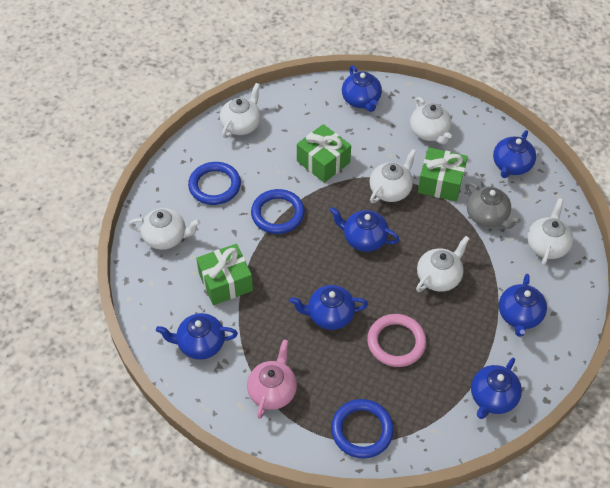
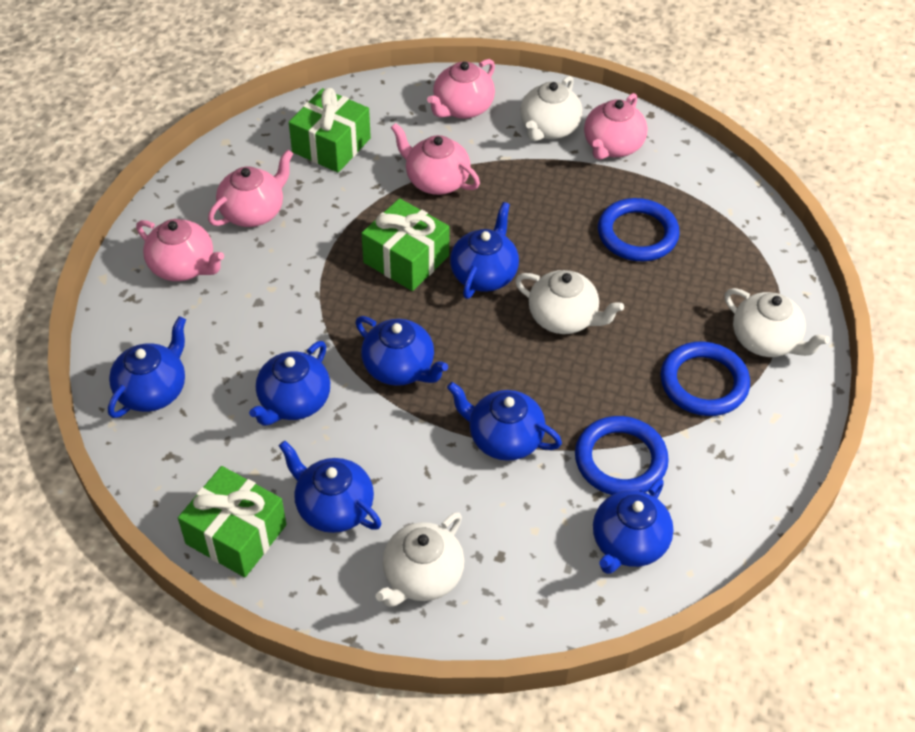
grey teapot: [465,182,521,229] = 1 -> none = 0
pink ring: [367,314,426,367] = 1 -> none = 0
pink teapot: [247,340,297,419] = 1 -> [136,219,224,281] [208,149,294,227] [391,123,480,195] [427,59,495,119] [584,93,648,160] = 5
white teapot: [129,208,201,250] [220,83,261,138] [370,149,417,203] [410,97,452,144] [416,236,470,292] [527,198,573,266] = 6 -> [376,512,464,607] [515,270,624,334] [520,76,583,141] [725,288,830,357] = 4

